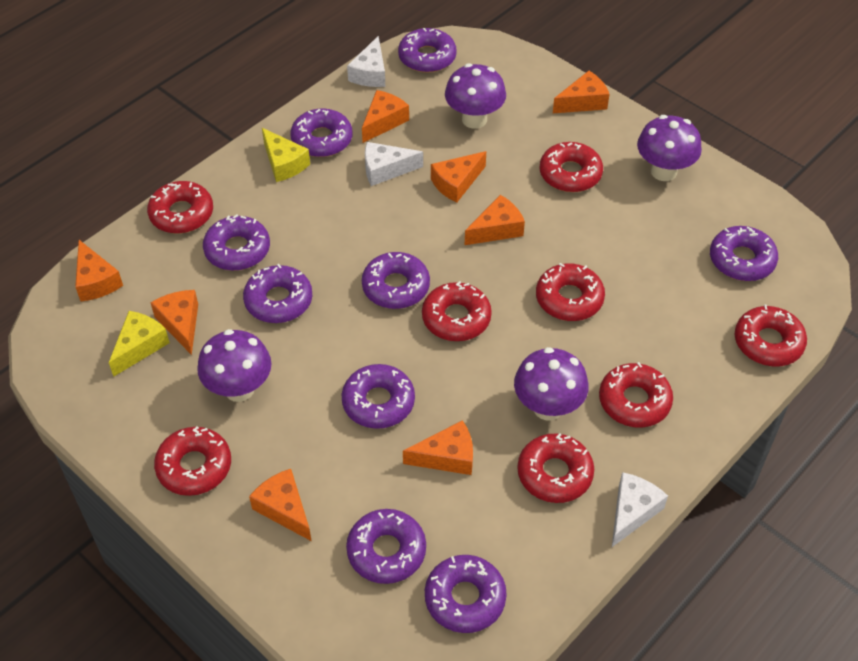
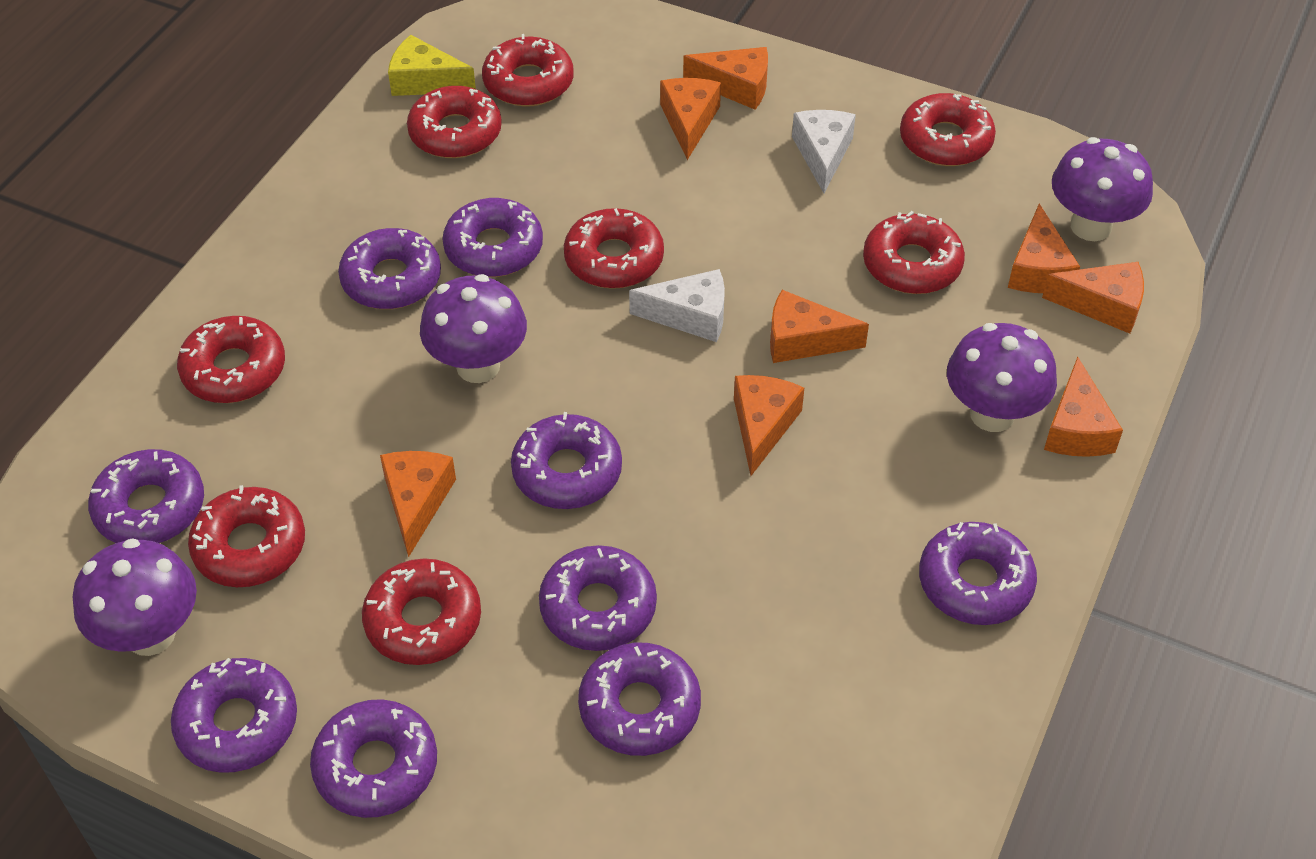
white cheese: [347,36,385,87] [365,142,423,186] [612,472,668,547] = 3 -> [629,269,725,342] [792,110,856,193] = 2
yellow cheese: [109,311,170,377] [262,128,310,182] = 2 -> [388,35,476,96] = 1

